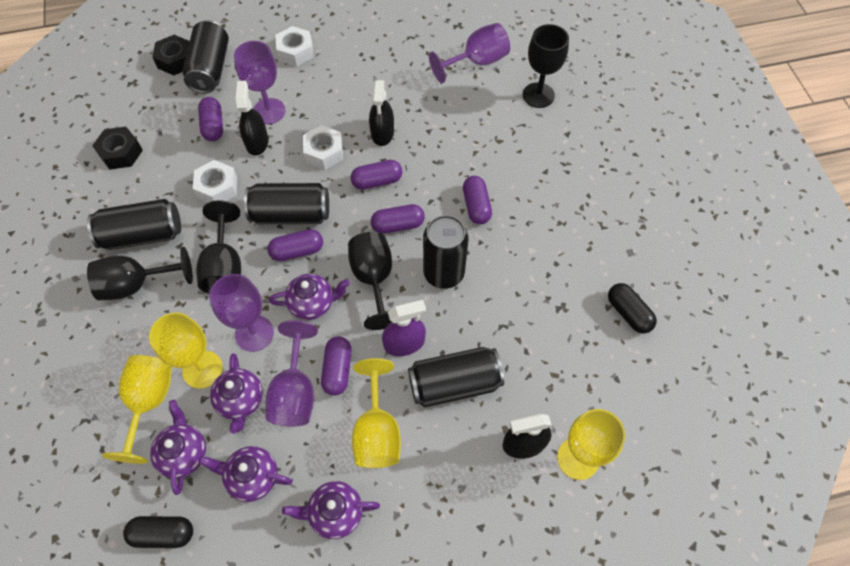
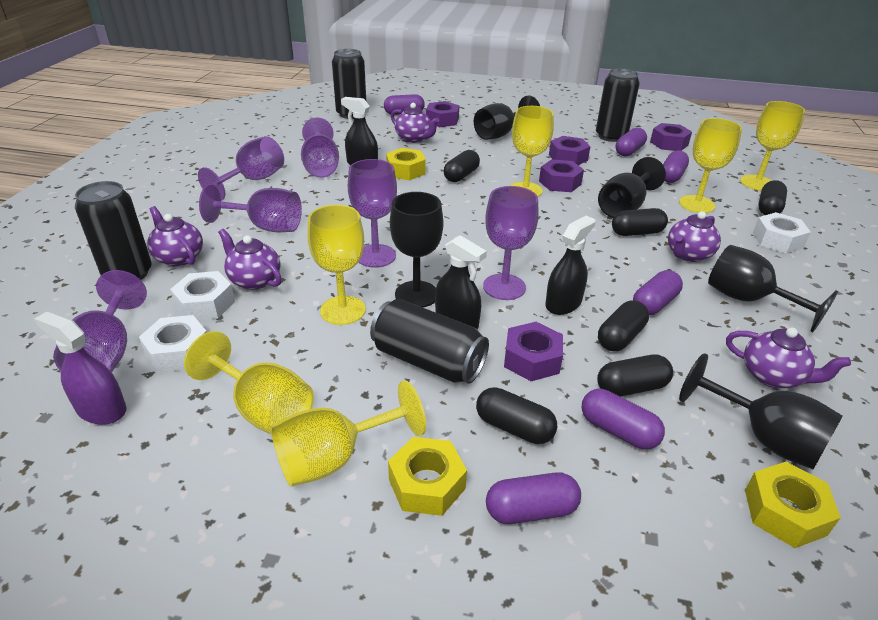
black can: [87,199,181,250] [182,20,229,93] [244,183,329,224] [408,347,504,407] [423,215,469,289] = 5 -> [75,181,152,280] [332,49,366,119] [370,299,489,384] [596,69,640,142] = 4
black capsule: [123,516,193,548] [608,283,657,334] = 2 -> [444,150,480,182] [476,387,557,444] [597,354,673,397] [598,301,649,351] [612,208,668,236] [758,180,787,215] = 6
black goblet: [87,247,193,300] [196,200,241,294] [348,232,392,330] [523,24,569,108] = 4 -> [390,192,443,307] [474,95,540,140] [598,157,666,218] [679,353,843,469] [708,245,838,333] = 5
black nut: [92,127,143,169] [152,35,190,75] = 2 -> none = 0
purple goblet: [209,274,274,352] [234,41,286,124] [265,320,318,427] [429,23,510,83] = 4 -> [53,270,147,372] [198,136,284,201] [199,185,302,232] [301,118,339,178] [348,159,397,268] [483,186,539,300] = 6
purple nut: none = 0 -> [426,101,459,127] [504,322,563,381] [539,159,584,192] [549,136,590,165] [650,123,692,151] = 5
yellow goblet: [102,355,172,464] [149,312,223,389] [352,358,401,468] [557,409,625,480] = 4 -> [184,331,314,435] [271,380,426,487] [307,205,366,325] [510,106,554,197] [679,118,742,213] [740,101,805,191] = 6
yellow nut: none = 0 -> [386,148,426,180] [388,437,467,516] [745,462,841,548] = 3

